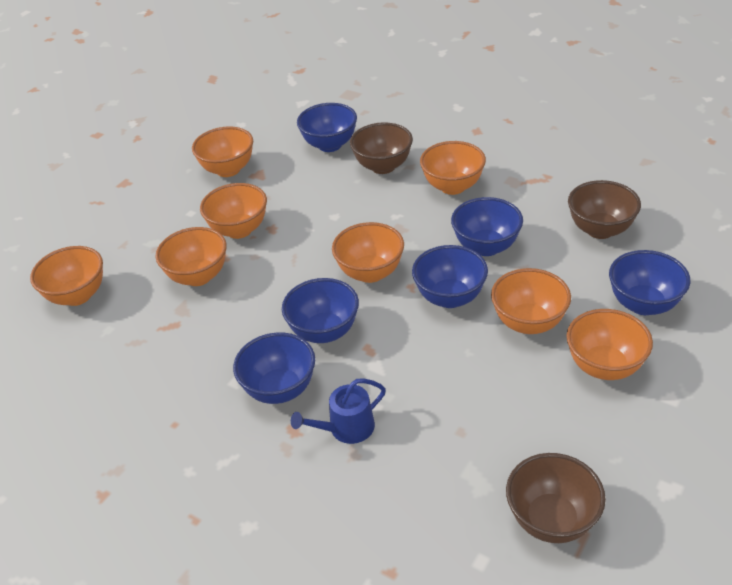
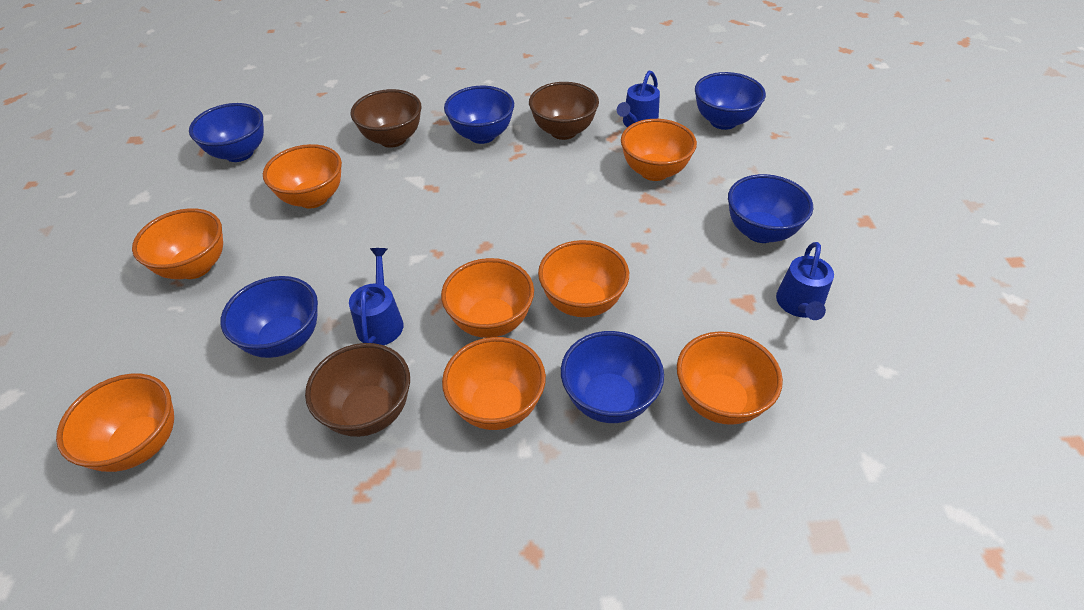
blue watering can: [291,378,386,444] = 1 -> [349,248,404,345] [617,71,660,127] [776,242,834,320] = 3

